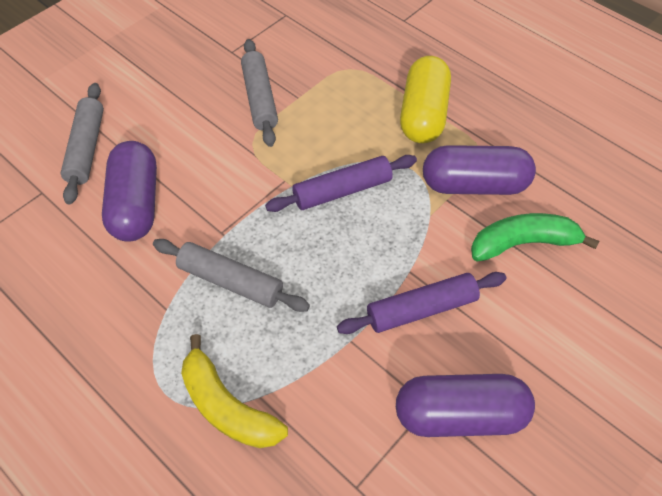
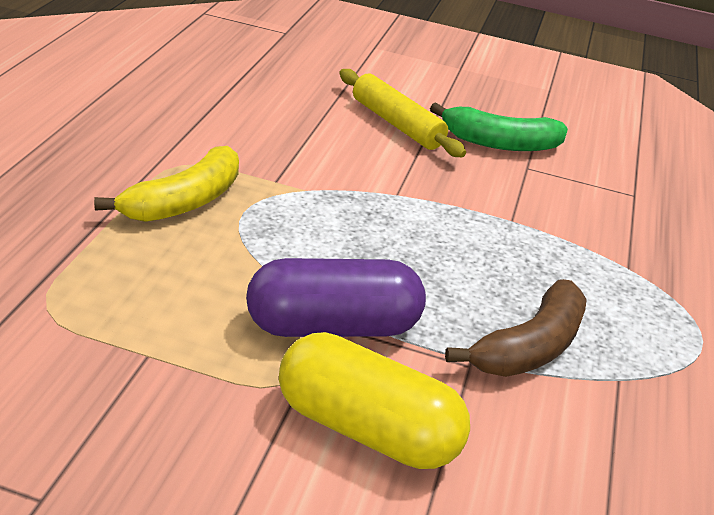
brown banana: none = 0 -> [445,279,587,377] = 1
grey rolling pin: [61,83,104,205] [153,239,310,312] [241,39,278,147] = 3 -> none = 0
purple capsule: [102,141,157,241] [396,374,535,437] [423,145,536,195] = 3 -> [246,258,426,337] = 1
purple rolling pin: [265,155,417,212] [337,272,506,334] = 2 -> none = 0
yellow rolling pin: none = 0 -> [339,69,466,157] = 1

